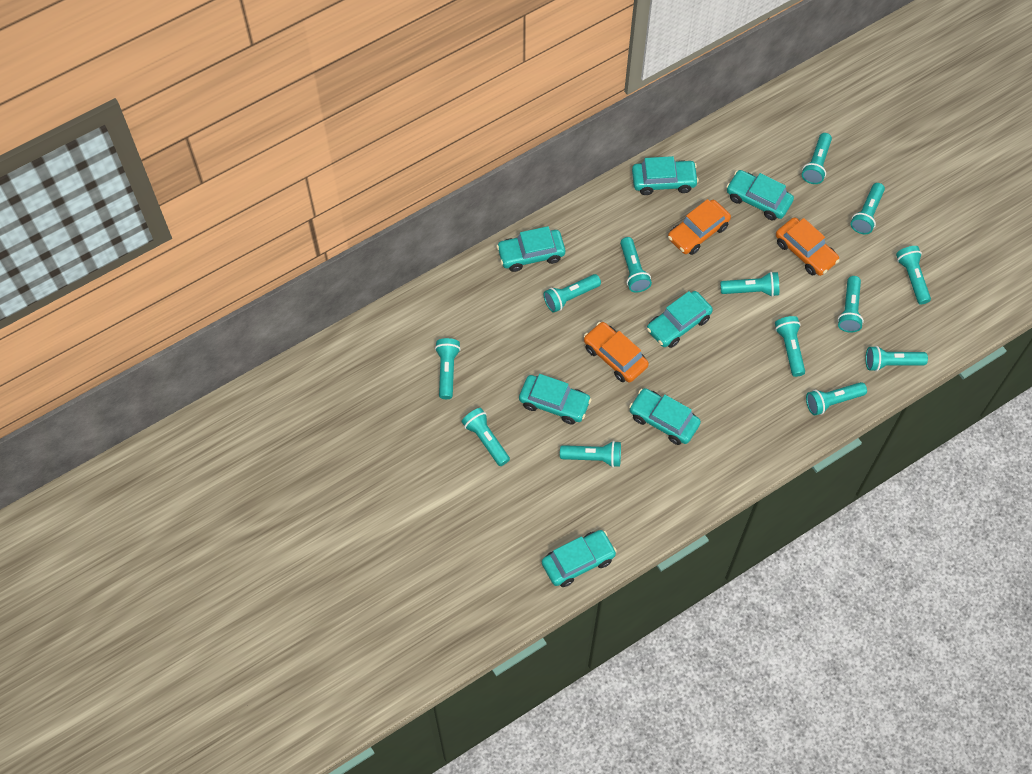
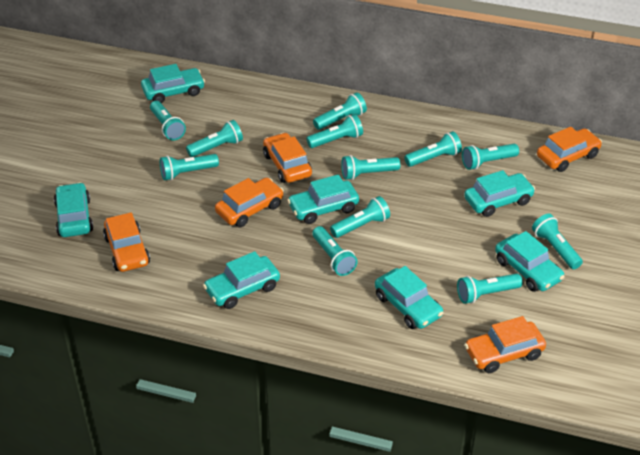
orange car: [584,322,649,383] [668,199,731,255] [776,217,840,276] = 3 -> [103,212,150,272] [215,178,284,227] [263,133,312,183] [464,316,546,373] [537,127,602,172] = 5
turquoise flashlight: [435,338,461,399] [462,408,510,466] [543,274,601,313] [560,441,621,467] [620,237,652,292] [720,272,779,297] [775,316,805,377] [802,133,832,184] [806,382,867,416] [838,276,864,333] [851,183,885,234] [865,346,928,371] [896,246,931,305] = 13 -> [150,101,186,140] [160,154,219,181] [186,120,243,157] [306,114,363,148] [312,226,358,276] [313,92,367,130] [330,196,390,238] [341,155,400,180] [404,131,462,167] [457,274,523,304] [462,144,519,170] [532,214,583,269] = 12

